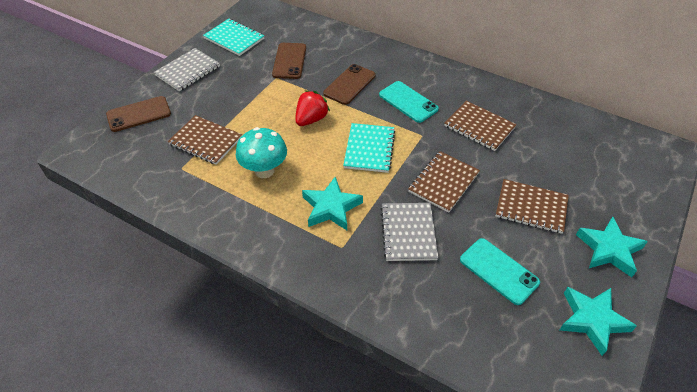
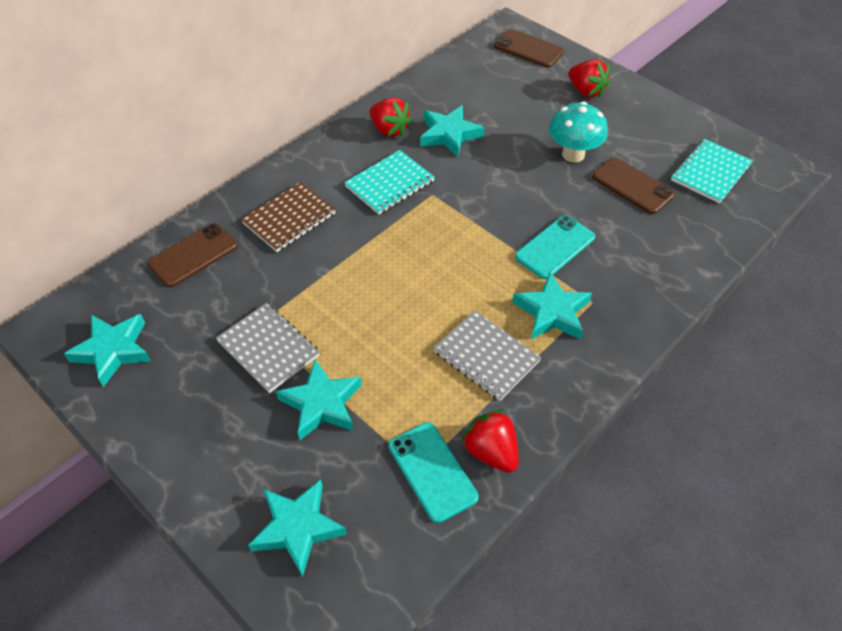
brown notebook: [168,115,242,165] [408,151,480,213] [444,101,517,151] [496,179,569,234] = 4 -> [241,182,336,252] = 1
red strawberry: [295,90,330,126] = 1 -> [369,98,412,137] [461,409,519,473] [568,59,610,98] = 3
turquoise star: [302,177,363,230] [560,287,637,356] [576,217,648,277] = 3 -> [64,314,151,387] [248,479,347,577] [276,360,362,440] [420,105,484,157] [512,272,592,340] = 5

